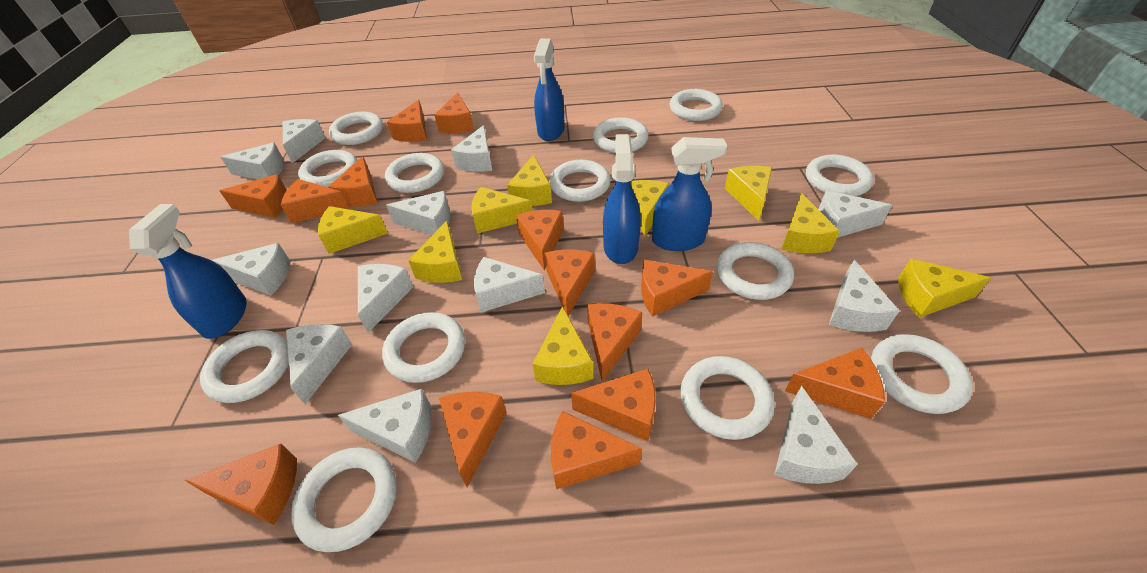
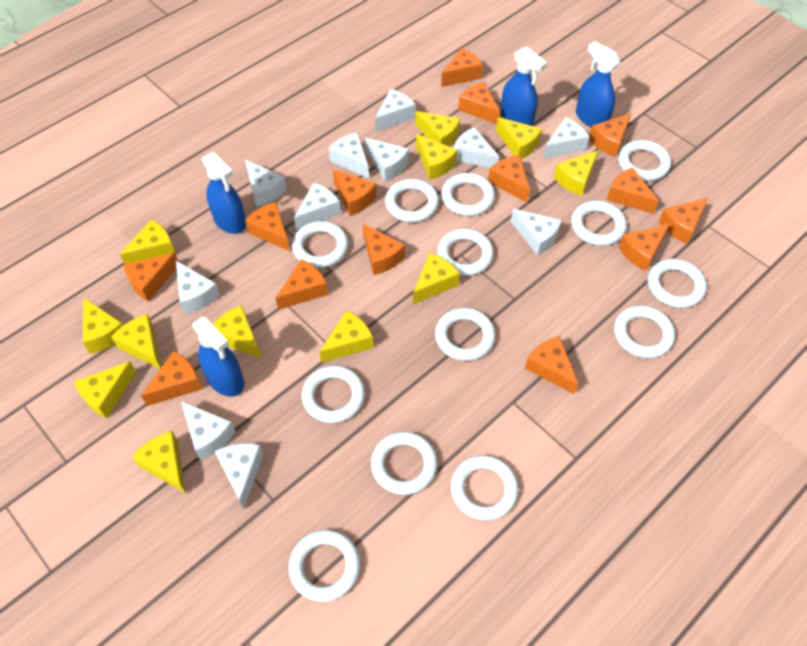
white cheese: [212,243,290,295] [221,143,284,180] [283,119,326,163] [286,324,353,404] [338,389,432,463] [358,264,413,333] [386,191,450,235] [451,125,492,172] [474,257,545,312] [774,386,858,484] [818,190,892,238] [829,259,899,332] = 12 -> [176,261,220,314] [181,401,235,460] [214,444,264,509] [245,159,287,207] [294,182,341,230] [329,132,369,178] [365,138,409,182] [375,89,416,132] [453,127,499,168] [511,209,562,256] [543,117,589,159] = 11
yellow cheese: [318,206,388,254] [408,221,462,283] [472,187,532,234] [507,154,552,206] [533,306,593,385] [631,180,670,236] [725,166,772,221] [782,193,840,253] [898,259,991,318] = 9 -> [74,361,136,419] [83,298,123,354] [111,314,161,369] [120,219,176,264] [132,431,186,493] [213,305,262,359] [320,310,373,363] [413,253,460,304] [416,111,460,147] [416,134,457,180] [496,117,542,159] [554,150,598,196] = 12

